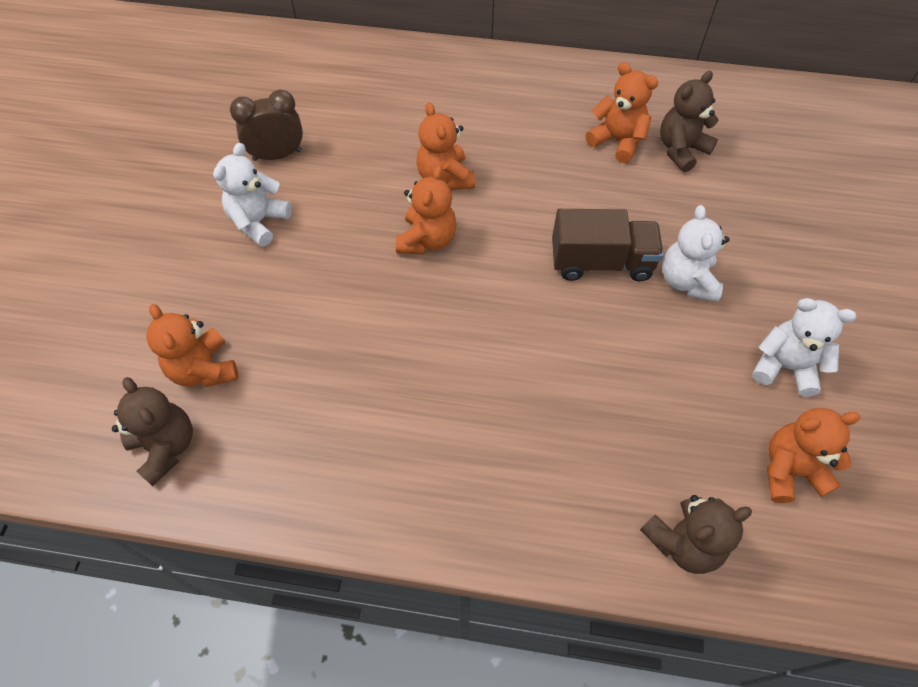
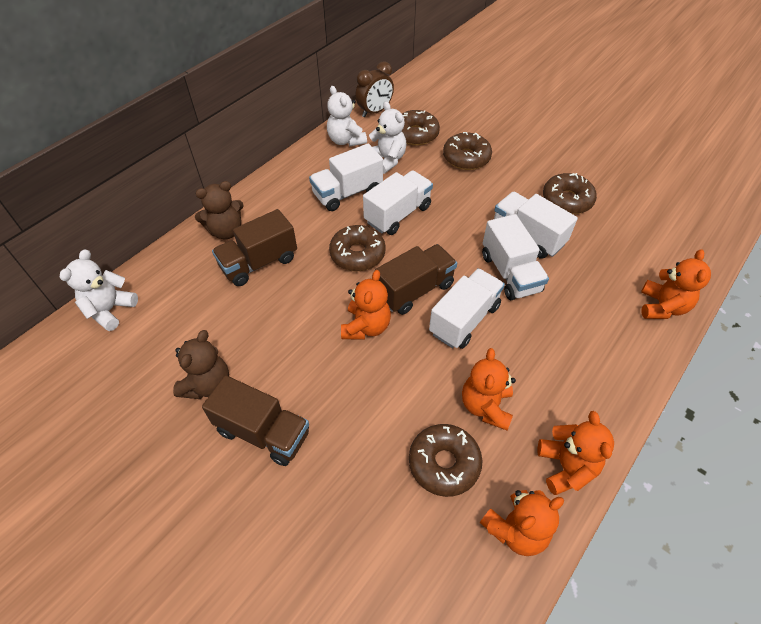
brown donut: none = 0 -> [329,225,386,271] [402,110,440,146] [409,424,482,497] [443,132,492,170] [543,173,597,214] = 5
brown teddy bear: [112,377,193,486] [640,495,752,574] [660,71,719,172] = 3 -> [173,330,229,399] [195,181,244,239] = 2
brown truck: [552,209,664,281] = 1 -> [202,375,309,466] [212,209,297,286] [375,244,457,315] = 3
white truck: none = 0 -> [309,144,383,211] [363,170,433,235] [429,268,505,349] [482,214,549,300] [494,192,578,259] = 5

